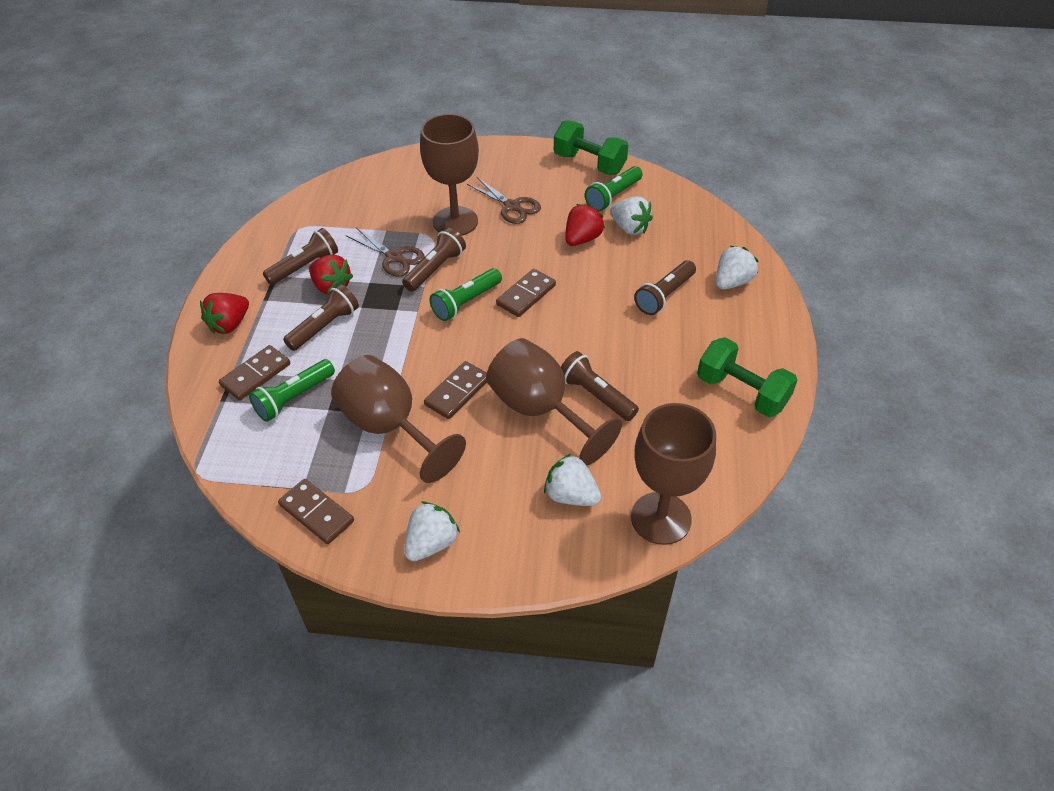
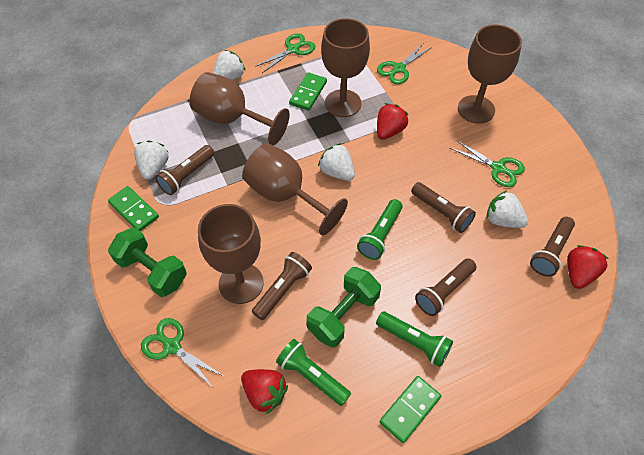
brown domino: [219,345,290,400] [278,479,354,544] [424,361,487,419] [496,269,556,317] = 4 -> none = 0
brown goblet: [331,355,466,483] [420,114,479,236] [486,338,622,465] [631,403,716,545] = 4 -> [190,72,290,145] [198,204,264,304] [242,143,348,235] [321,18,370,117] [458,24,522,124] = 5
brown scissors: [347,228,425,277] [467,177,541,224] = 2 -> none = 0
green domino: none = 0 -> [108,186,159,231] [289,72,327,111] [380,376,441,443] = 3
green scissors: none = 0 -> [141,318,223,386] [255,33,315,73] [377,44,432,84] [450,140,525,187] = 4

